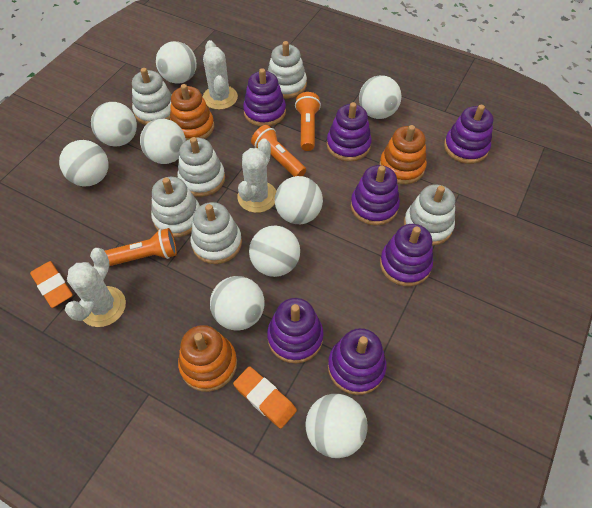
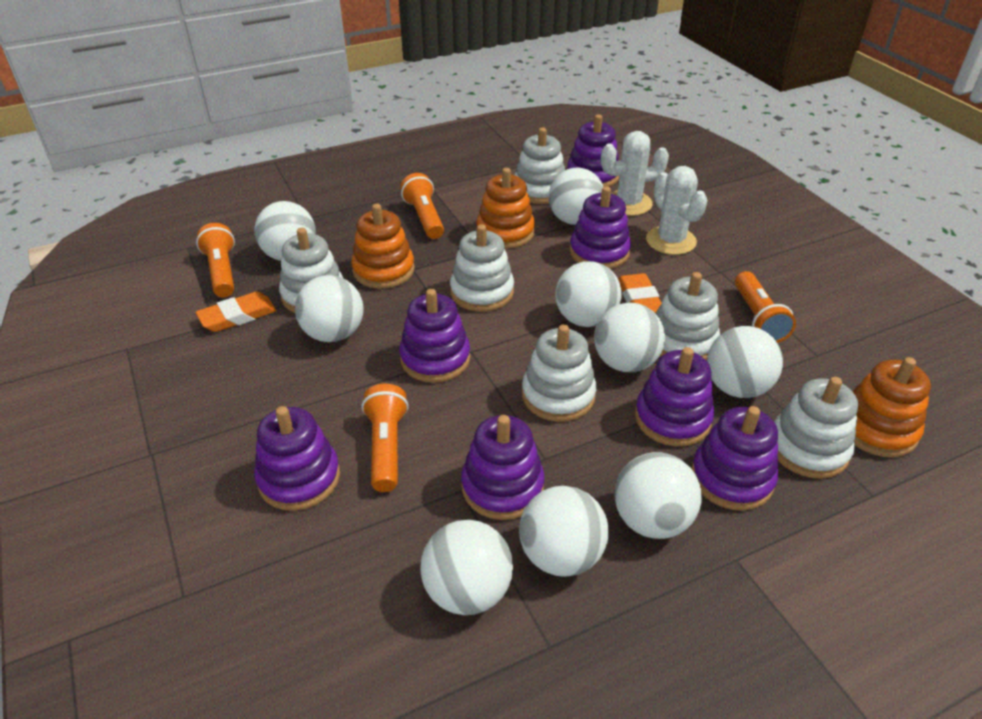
orange flashlight: [105,228,177,266] [251,125,306,177] [295,92,321,151] = 3 -> [196,223,235,297] [362,384,409,492] [400,173,444,239] [735,271,796,343] = 4
white cactus: [65,248,126,327] [203,40,238,110] [237,138,276,213] = 3 -> [601,131,669,216] [646,166,708,255] = 2

